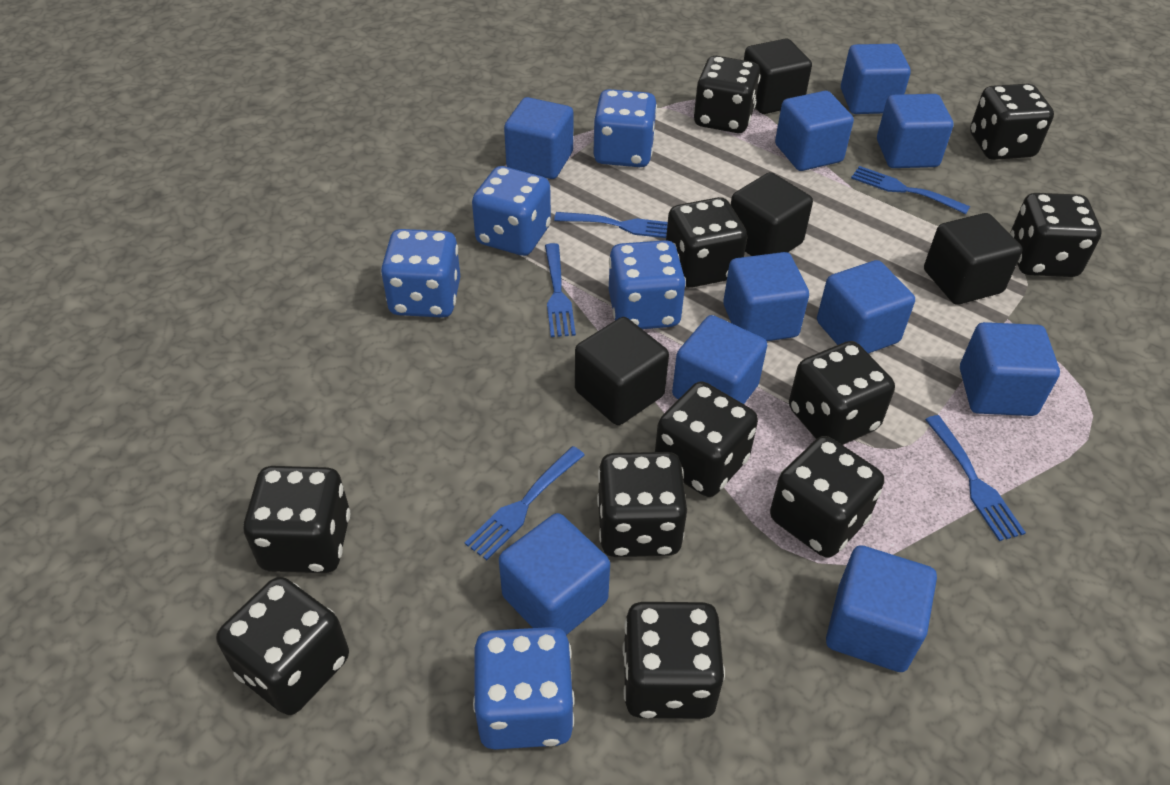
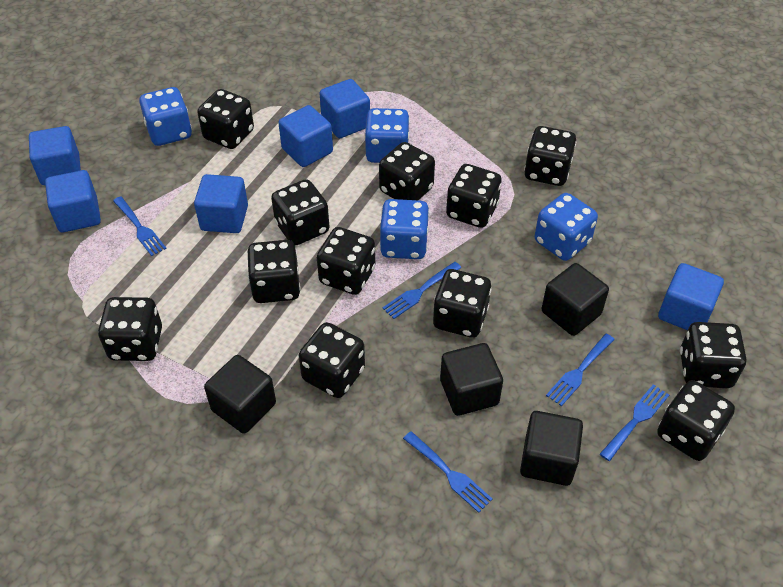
black dice: [216,577,349,715] [243,466,350,573] [597,452,687,557] [622,602,725,719] [655,382,758,497] [666,197,747,287] [694,56,761,133] [770,436,884,558] [789,341,895,445] [970,84,1054,160] [1010,193,1101,277] = 11 -> [98,297,162,361] [197,89,254,149] [248,240,301,303] [271,179,329,246] [299,322,365,398] [317,227,375,295] [379,142,435,200] [433,269,492,338] [446,164,502,228] [524,126,576,186] [657,380,735,461] [680,322,747,388] = 12
blue cube: [499,513,610,635] [504,97,573,179] [672,315,767,404] [723,252,809,341] [775,91,854,171] [817,260,915,354] [826,545,937,672] [841,44,911,114] [877,94,953,168] [960,322,1060,416] = 10 -> [29,126,81,185] [45,170,101,233] [194,174,248,233] [278,105,333,167] [319,79,370,138] [658,263,724,330] = 6
blue dice: [381,229,460,318] [472,166,551,256] [473,627,575,750] [593,89,657,167] [609,240,686,329] = 5 -> [139,87,192,146] [365,108,410,163] [380,199,429,259] [535,193,598,261] = 4

